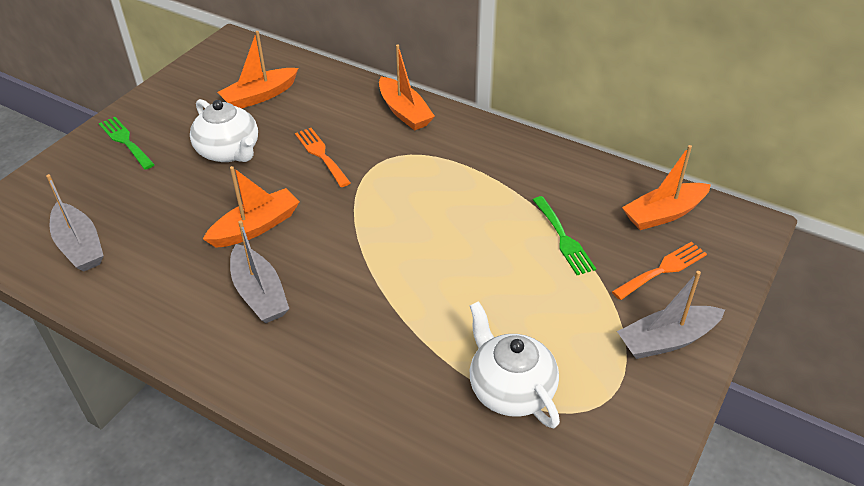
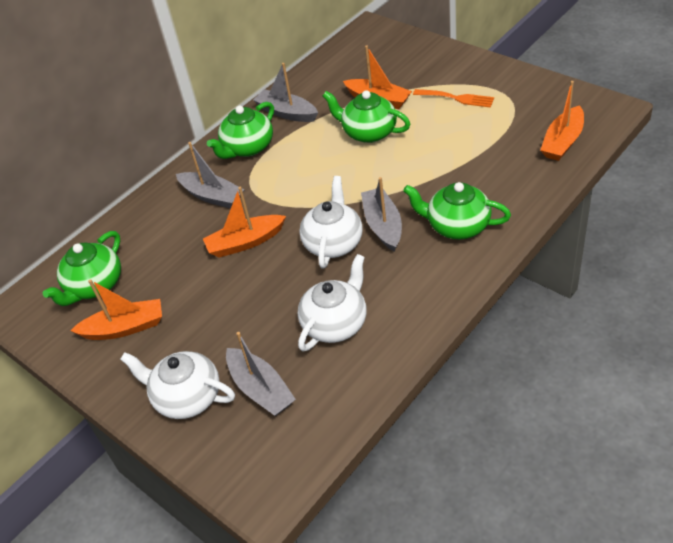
green fork: [99,117,155,170] [533,196,596,275] = 2 -> none = 0
green teapot: none = 0 -> [43,231,121,306] [207,102,274,159] [323,90,410,143] [403,182,511,239] = 4
grey boat: [46,174,104,272] [230,220,289,323] [617,271,725,359] = 3 -> [176,142,244,209] [226,332,296,416] [253,63,318,122] [361,177,402,252] = 4
orange fork: [295,128,351,187] [612,242,707,300] = 2 -> [413,89,494,108] = 1
white teapot: [190,99,258,162] [470,301,560,428] = 2 -> [120,351,235,419] [298,254,366,351] [299,176,363,269] = 3

